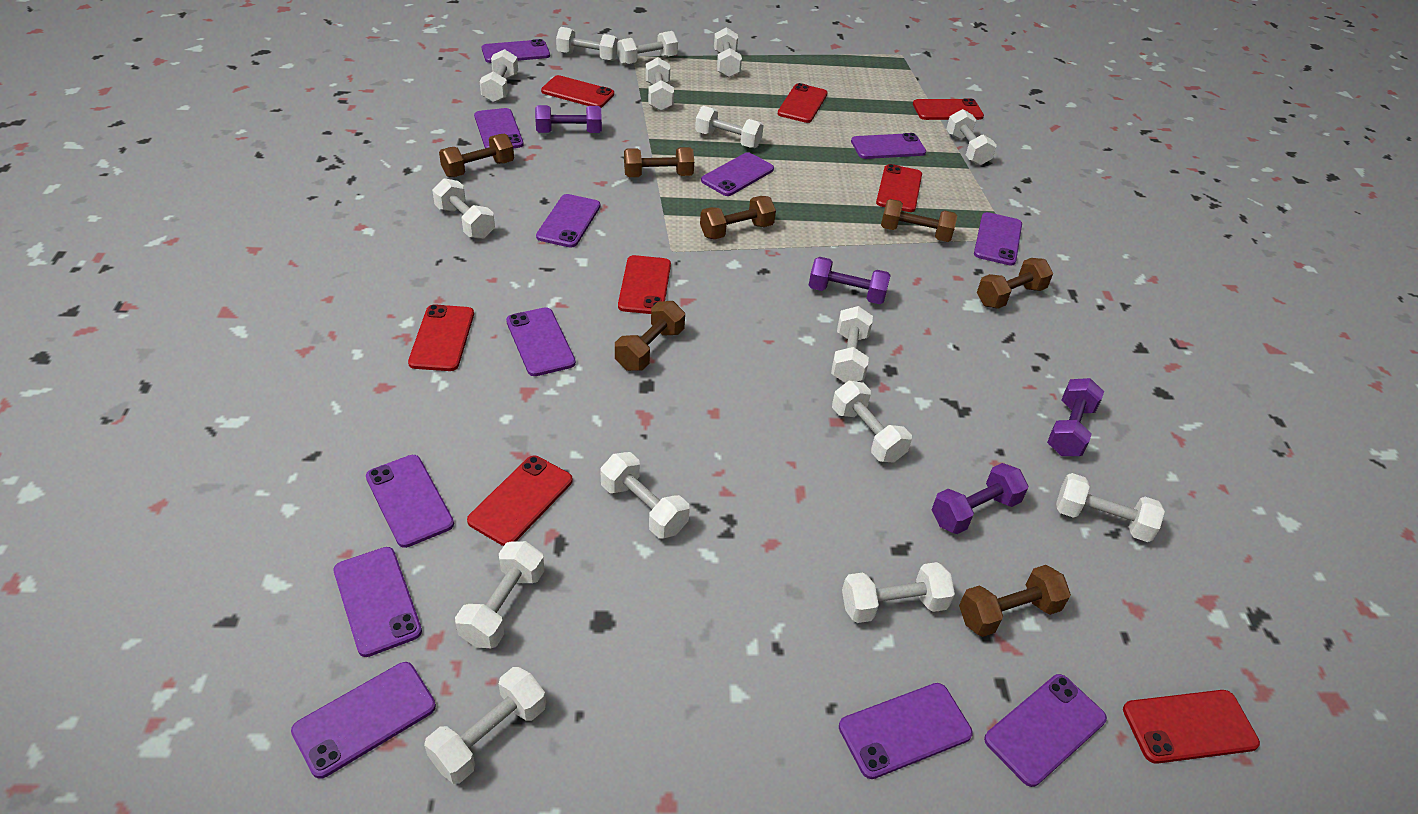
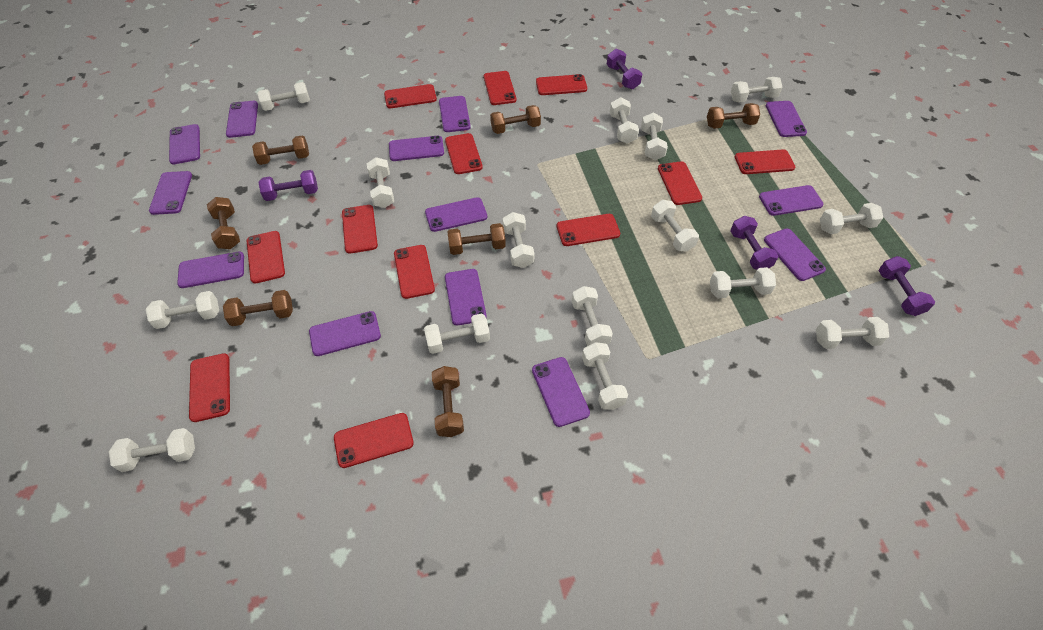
purple phone: [291,662,436,779] [334,547,422,657] [366,455,454,548] [474,108,524,148] [482,39,550,63] [506,307,576,376] [536,194,601,248] [701,152,774,196] [839,683,973,779] [851,133,926,159] [974,212,1022,265] [984,674,1107,787] = 12 -> [149,171,192,215] [169,124,200,164] [177,252,244,288] [226,101,258,138] [309,311,381,356] [389,136,444,161] [425,197,487,232] [439,96,471,132] [445,269,487,325] [532,357,590,427] [759,185,823,216] [764,228,826,281] [765,101,807,137] = 13
red phone: [408,304,474,371] [467,456,572,546] [541,75,614,108] [618,255,671,314] [778,83,828,123] [876,164,922,212] [913,98,984,120] [1123,690,1260,764] = 8 -> [189,353,230,422] [247,231,285,284] [334,413,414,468] [342,205,378,254] [384,84,437,108] [394,245,435,299] [445,133,483,174] [484,71,516,105] [536,74,587,95] [557,214,620,246] [658,161,702,205] [735,149,795,174] = 12

